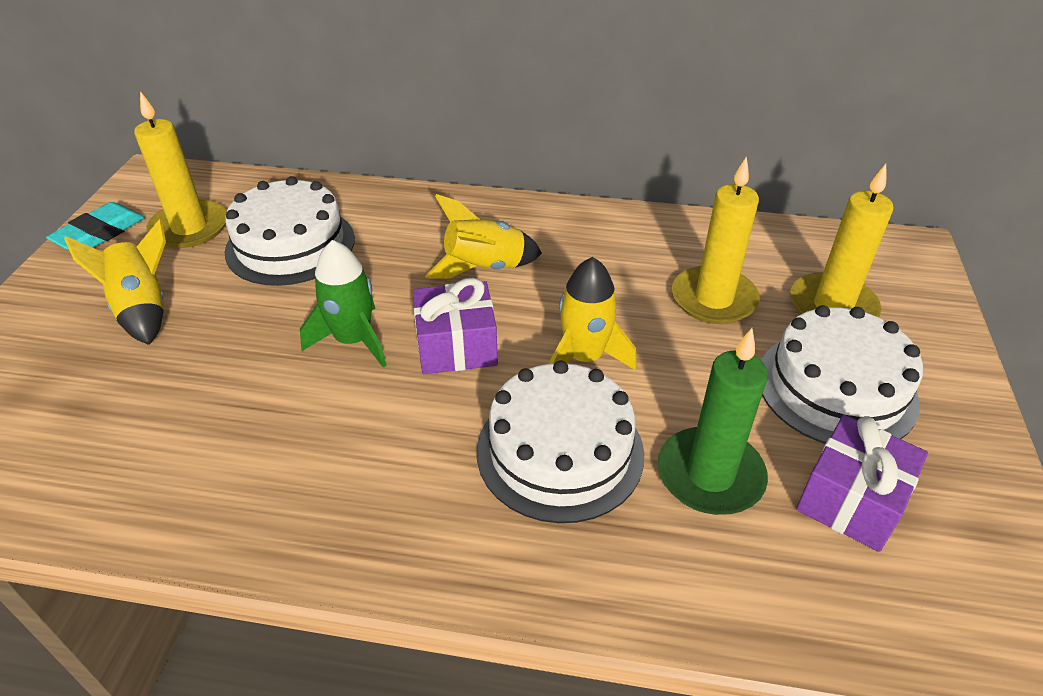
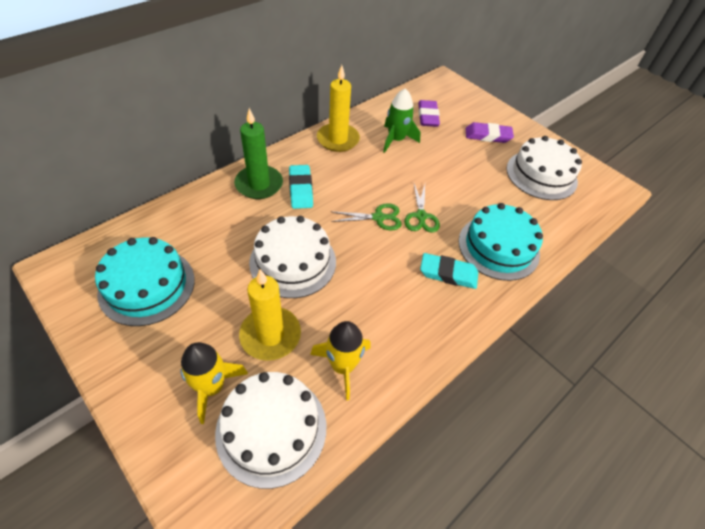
green scissors: none = 0 -> [331,203,402,231] [404,184,440,233] = 2
purple eraser: none = 0 -> [418,100,440,127] [466,122,514,143] = 2
purple gift: [413,278,498,374] [796,415,928,552] = 2 -> none = 0
turquoise cake: none = 0 -> [95,237,195,326] [458,203,543,281] = 2
turquoise eraser: [46,202,145,250] = 1 -> [289,165,313,209] [420,253,478,289] = 2
yellow candle: [134,91,227,248] [672,156,760,324] [790,164,894,317] = 3 -> [239,269,301,361] [317,65,360,152] = 2
yellow rocket: [64,219,166,345] [425,194,542,279] [549,257,637,370] = 3 -> [180,342,248,424] [310,321,371,401] = 2

